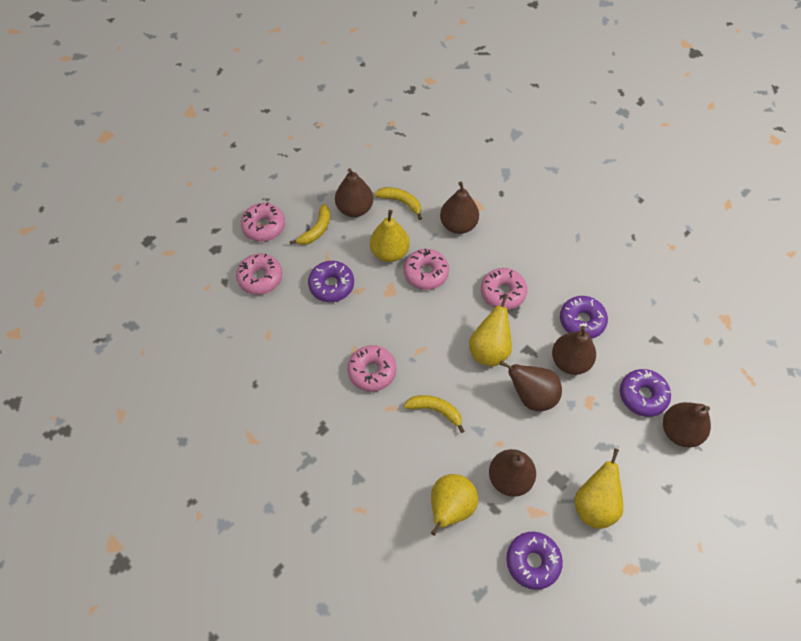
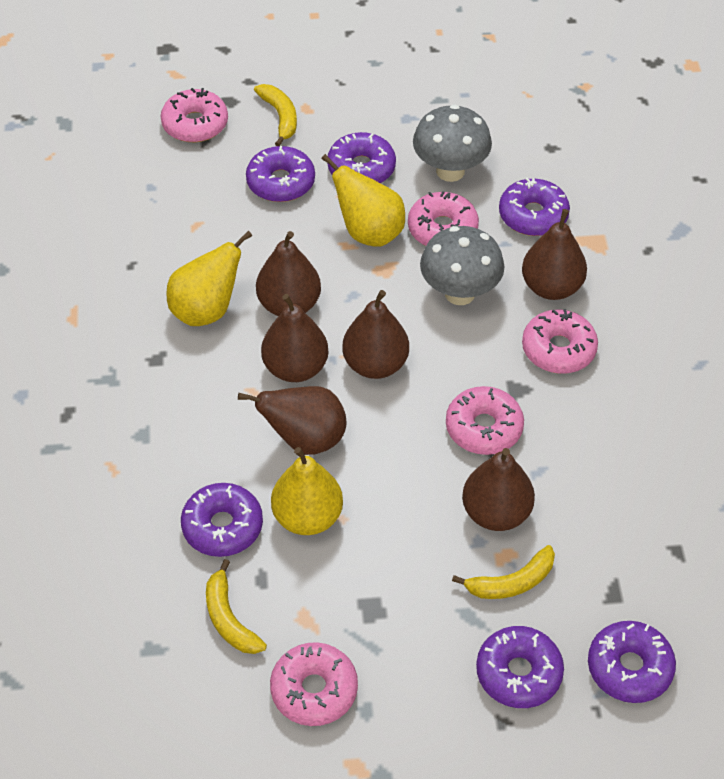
grey mushroom: none = 0 -> [413,104,492,182] [420,226,504,305] = 2
purple donut: [308,261,354,302] [506,531,563,590] [560,296,608,339] [620,369,671,417] = 4 -> [181,483,263,557] [246,146,315,202] [327,132,396,183] [476,626,564,708] [499,178,570,236] [588,621,676,703] = 6
yellow pear: [370,210,409,262] [431,474,478,536] [469,294,512,367] [574,448,623,529] = 4 -> [166,231,252,326] [271,447,343,535] [321,154,405,247] = 3

